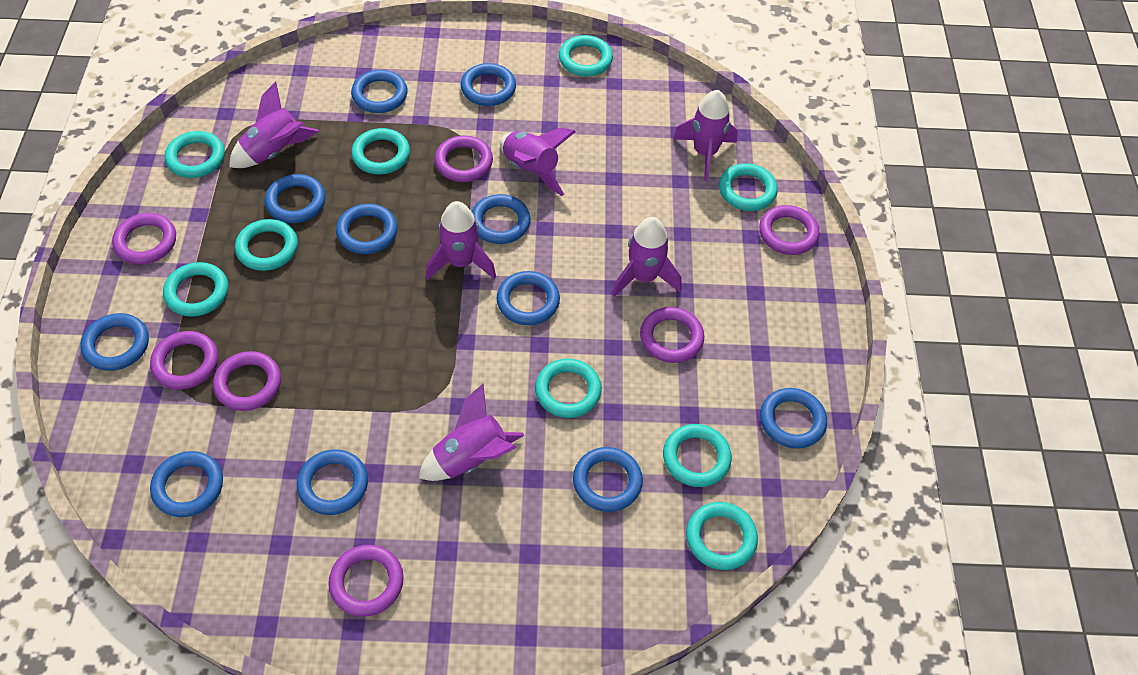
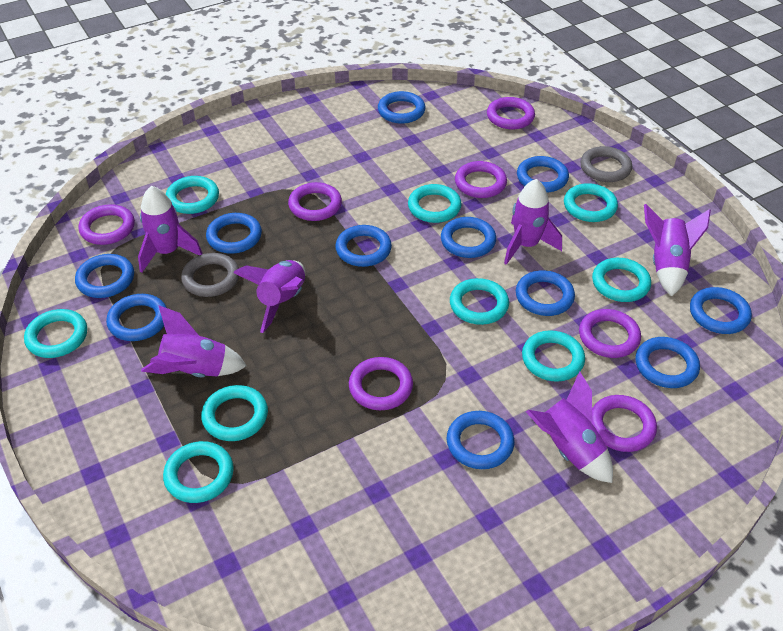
grey ring: none = 0 -> [181,253,239,297] [580,146,632,182] = 2

